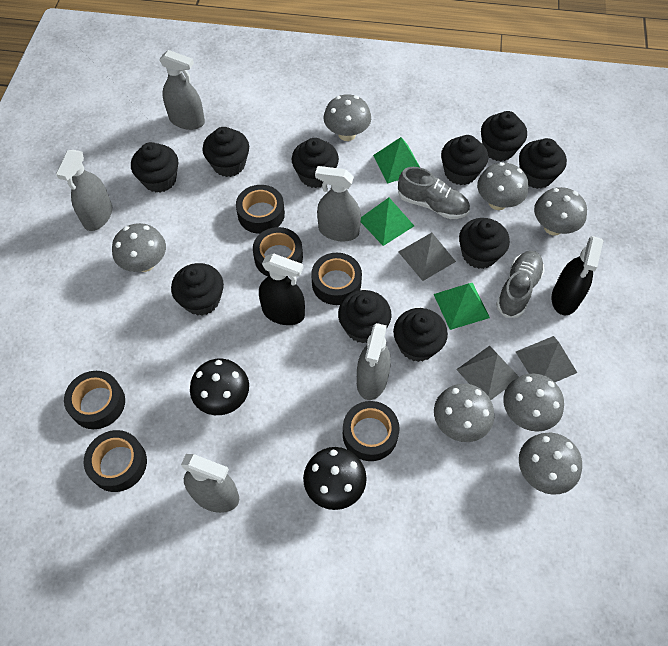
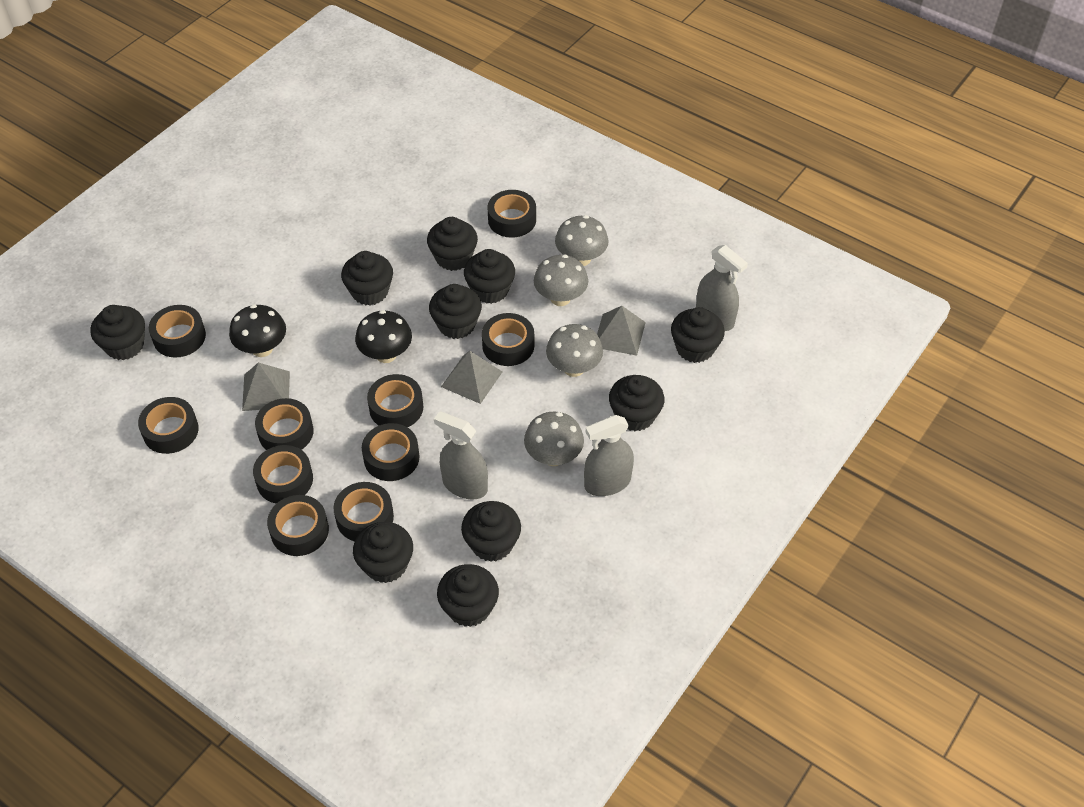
black spray bottle: [259,253,305,325] [552,236,603,315] = 2 -> none = 0
black tape: [64,371,125,429] [84,430,147,492] [236,185,285,234] [253,227,303,276] [311,253,362,305] [343,401,400,461] = 6 -> [138,397,199,454] [149,305,206,358] [253,445,313,504] [255,398,314,450] [267,495,329,556] [333,482,394,541] [362,423,419,481] [367,374,423,428] [482,313,534,366] [487,190,536,238] = 10
green pyramid: [361,198,414,246] [373,137,420,184] [434,283,490,330] = 3 -> none = 0
grey mushroom: [112,223,166,272] [324,94,371,141] [434,384,494,442] [477,162,528,210] [503,373,564,432] [519,433,582,495] [534,187,587,235] = 7 -> [524,412,584,466] [534,254,588,306] [546,324,603,377] [555,215,608,266] = 4
grey shoe: [398,167,470,219] [496,251,545,318] = 2 -> none = 0
grey spray bottle: [56,150,112,231] [159,50,205,130] [181,454,239,513] [315,166,361,241] [357,323,391,400] = 5 -> [434,411,488,499] [584,415,634,496] [696,245,748,331] = 3

